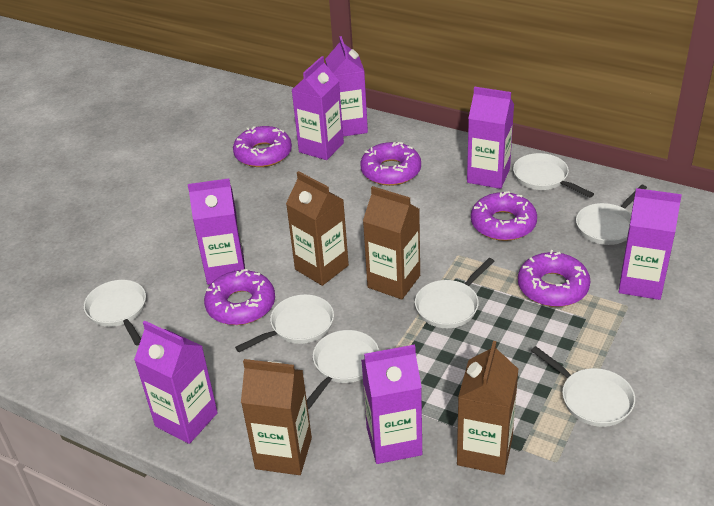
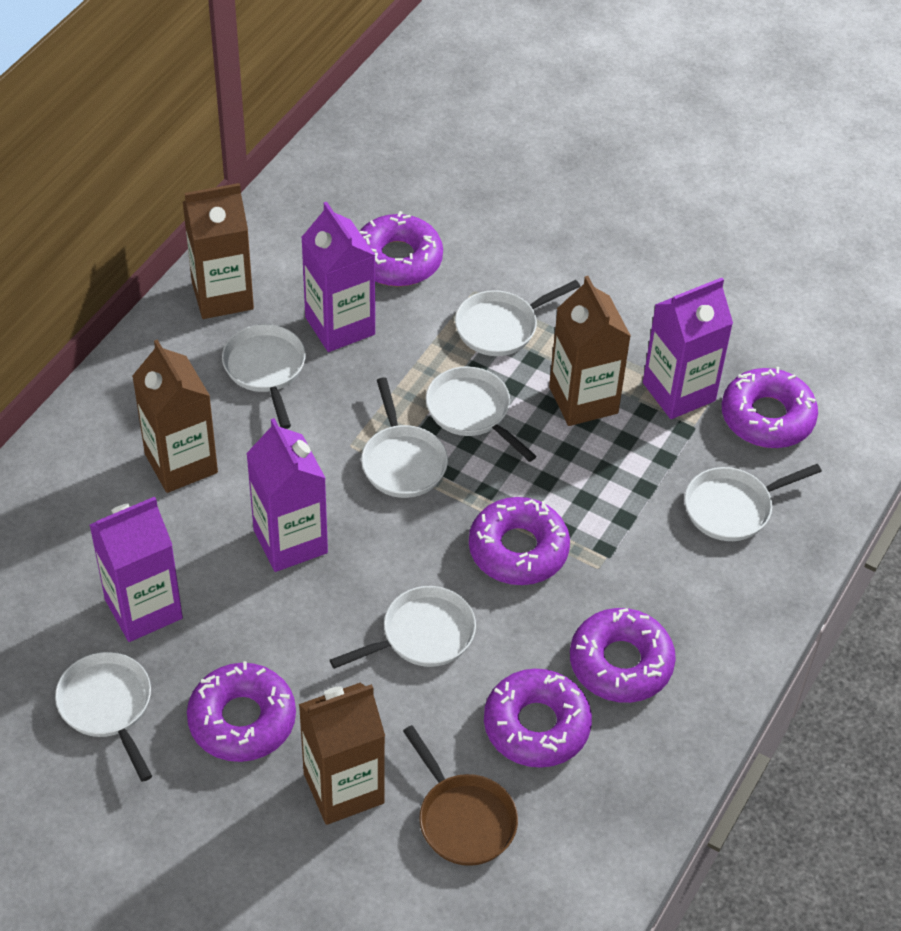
brown pan: none = 0 -> [403,725,518,866] = 1
purple carton: [134,321,218,444] [188,178,245,285] [292,56,344,160] [325,36,368,137] [361,345,422,464] [467,86,514,189] [619,188,682,300] = 7 -> [90,497,183,642] [246,418,328,572] [301,202,376,352] [643,278,733,419] = 4
purple donut: [204,269,275,325] [233,126,292,167] [360,142,421,186] [471,191,537,241] [518,250,591,307] = 5 -> [187,661,296,762] [359,211,443,287] [469,497,570,585] [484,669,592,768] [570,608,676,703] [722,367,818,448] = 6

